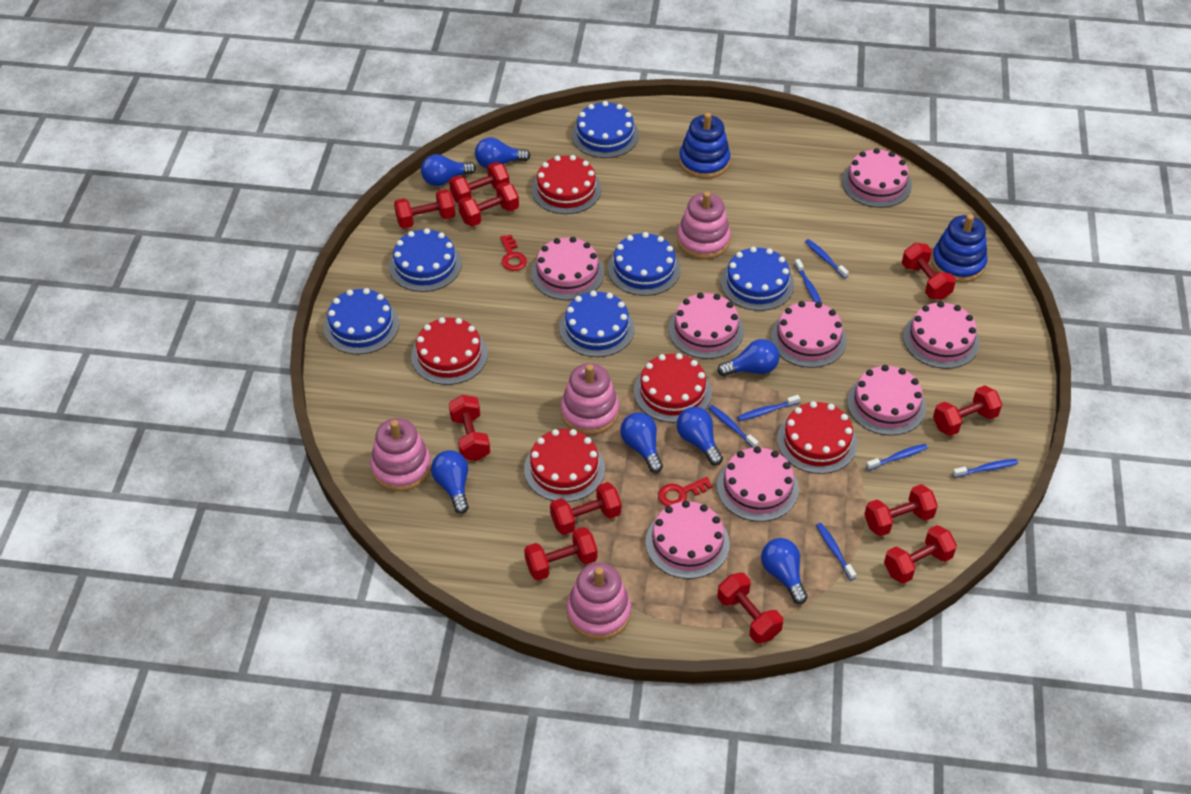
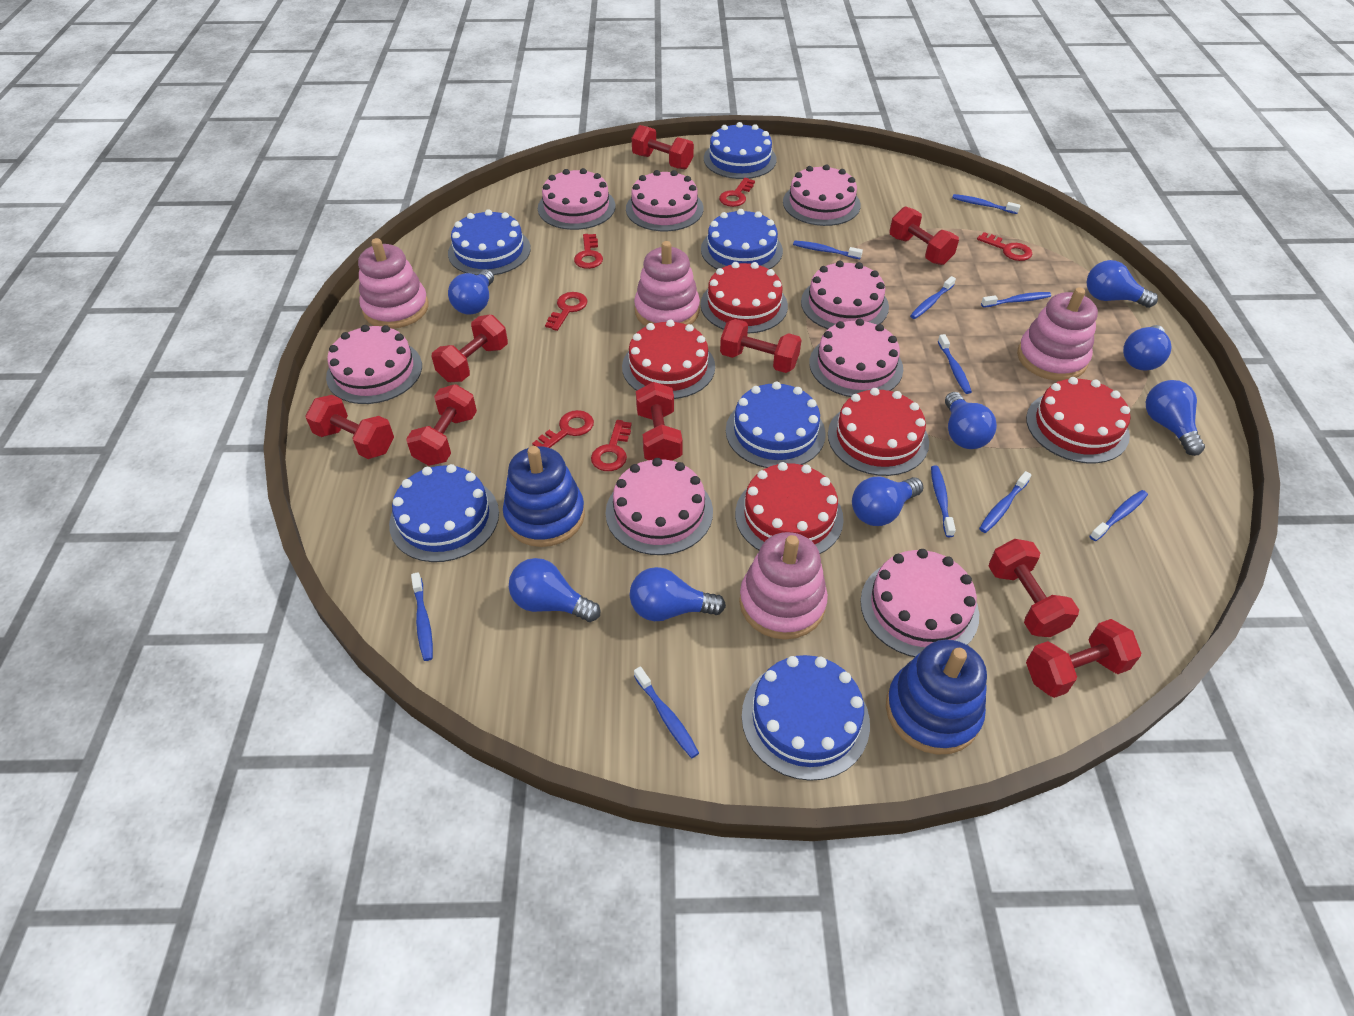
blue light bulb: [421,154,476,186] [431,450,469,514] [475,137,531,168] [620,412,663,473] [677,407,723,466] [717,339,780,376] [761,538,808,604] = 7 -> [448,270,494,315] [509,558,600,622] [630,567,726,621] [852,477,923,526] [945,392,997,449] [1086,260,1158,308] [1123,325,1172,370] [1146,380,1205,456] = 8
blue toothbrush: [709,405,759,448] [737,395,800,421] [794,259,822,303] [805,239,849,279] [816,523,856,580] [866,444,928,470] [953,459,1018,478] = 7 -> [411,572,433,661] [634,667,699,758] [793,241,863,259] [910,276,956,319] [931,466,956,537] [938,334,972,394] [952,194,1020,214] [979,471,1032,533] [981,292,1051,308] [1090,490,1148,541] = 10
red dumbbell: [394,189,455,229] [449,162,509,203] [449,395,490,461] [458,182,519,227] [524,527,597,581] [550,482,621,535] [717,573,783,644] [864,484,938,536] [884,525,957,584] [902,243,956,300] [933,385,1002,436] = 11 -> [306,395,394,459] [406,384,477,466] [432,314,508,382] [632,125,694,169] [636,382,682,461] [720,319,801,373] [889,206,959,265] [988,539,1079,637] [1026,619,1141,698] = 9
red key: [500,235,527,271] [658,477,712,506] = 2 -> [532,410,594,448] [545,292,587,331] [574,234,603,269] [591,420,632,471] [719,178,755,207] [977,232,1032,261] = 6

